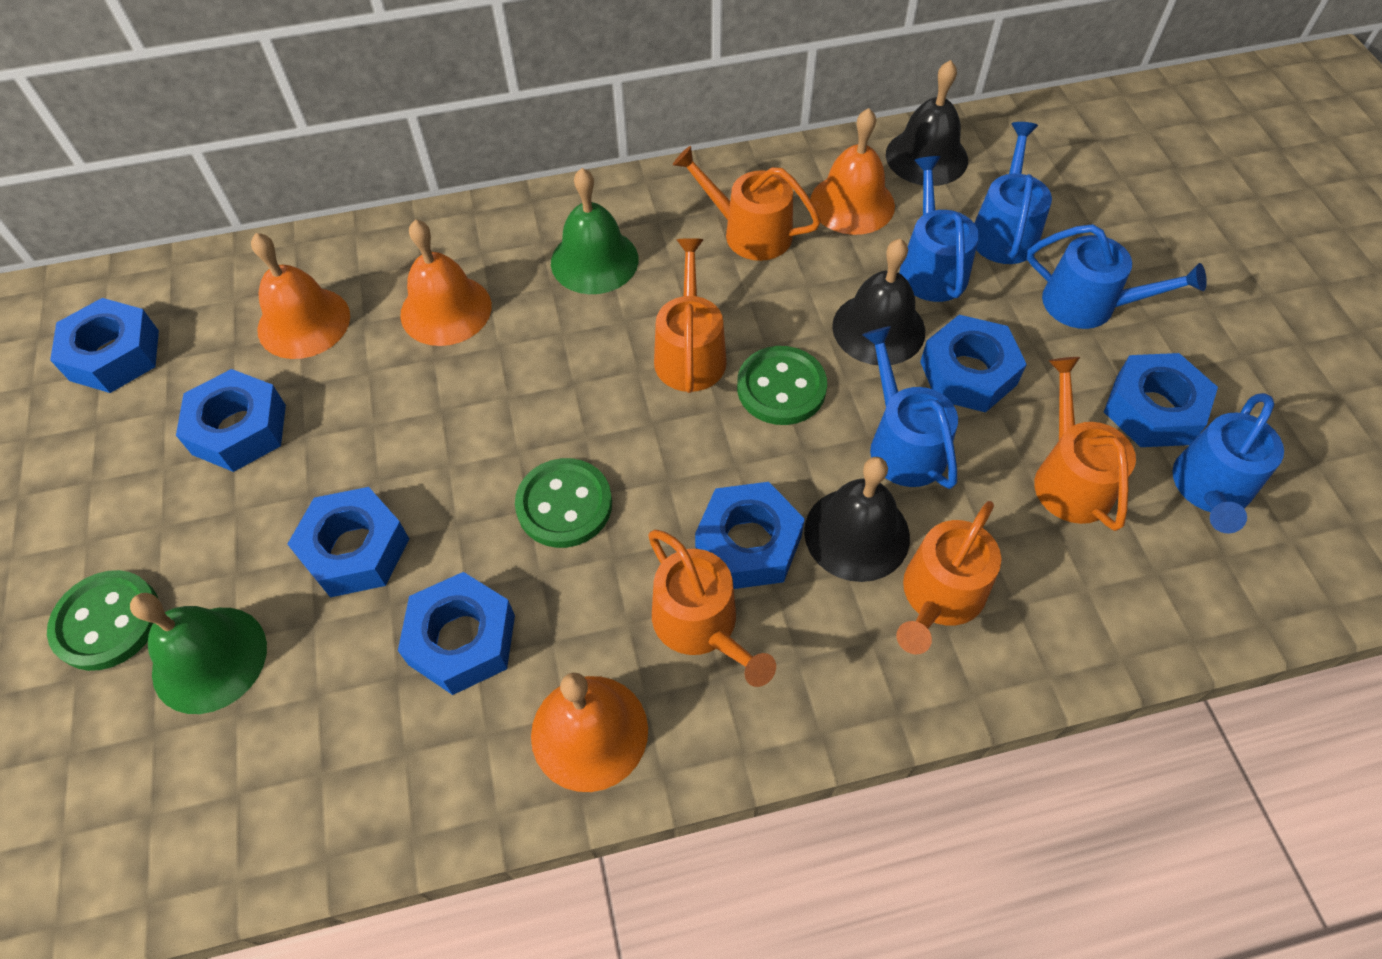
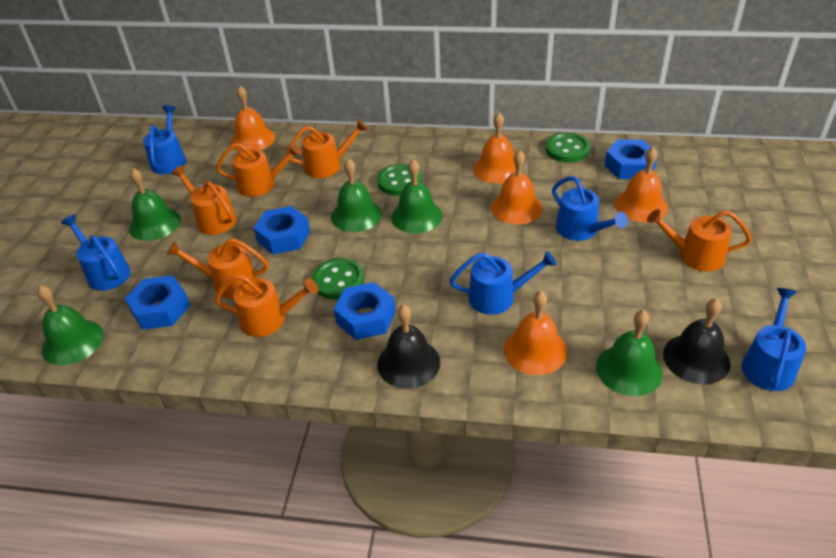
black bell: [804,457,910,582] [832,239,925,365] [886,60,968,186] = 3 -> [377,304,440,389] [663,298,730,384] = 2
blue nut: [50,298,159,393] [176,369,286,472] [287,487,409,597] [398,572,515,695] [695,482,805,589] [920,315,1027,413] [1104,353,1218,447] = 7 -> [125,275,190,330] [254,206,310,254] [334,282,395,340] [604,139,658,179] = 4
green bell: [130,593,267,714] [551,168,639,294] = 2 -> [37,285,103,365] [129,168,181,241] [331,158,382,232] [391,159,443,233] [596,310,663,396] = 5
orange bell: [251,233,350,359] [400,220,492,346] [531,673,648,792] [810,108,895,235] = 4 -> [231,86,275,152] [473,112,516,183] [491,150,542,224] [504,291,567,375] [615,147,668,222] = 5
orange watering can: [648,530,776,687] [654,238,727,393] [673,146,821,261] [896,501,1001,654] [1034,357,1136,531] = 5 -> [167,238,269,298] [171,165,236,235] [214,274,318,337] [216,143,302,197] [286,120,368,178] [647,209,752,271] = 6

